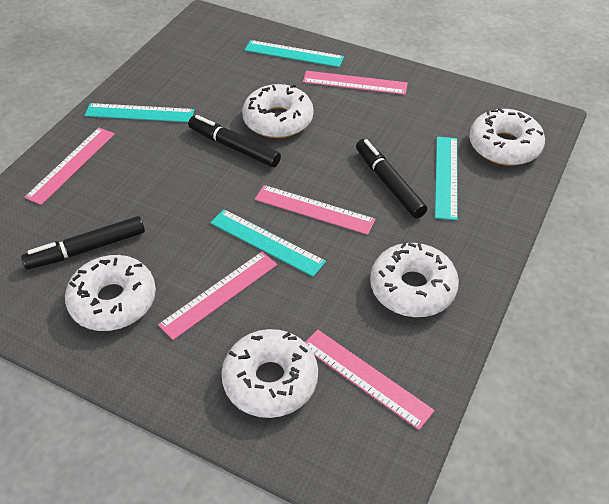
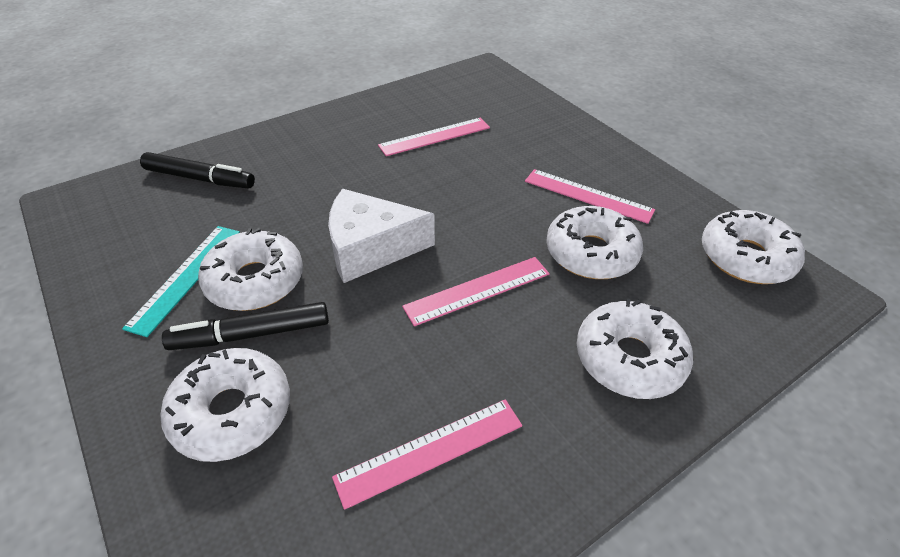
black marker: [21,216,145,270] [188,115,281,167] [356,139,427,218] = 3 -> [140,152,255,188] [162,302,329,350] = 2
pink ruler: [24,128,115,205] [158,252,277,340] [255,185,375,235] [303,71,408,95] [305,330,435,430] = 5 -> [332,399,522,510] [378,118,490,156] [402,257,550,326] [525,169,655,224] = 4
turquoise ruler: [84,103,194,122] [210,209,326,277] [245,40,344,67] [435,137,458,220] = 4 -> [122,226,240,337] = 1
white cheese: none = 0 -> [328,189,435,283] = 1

